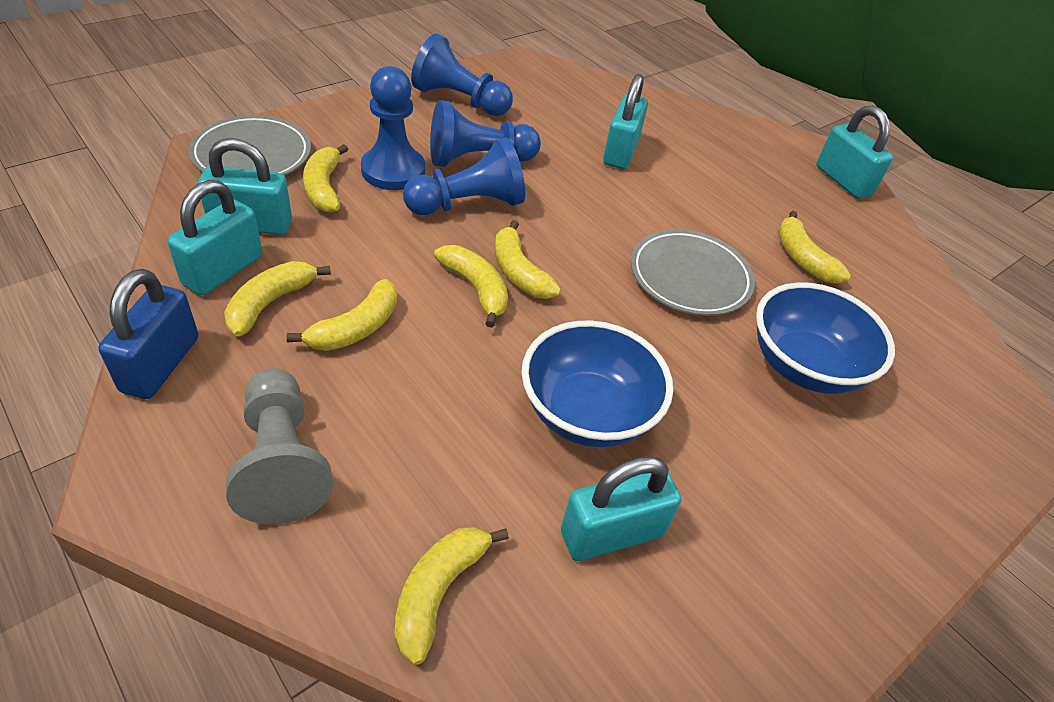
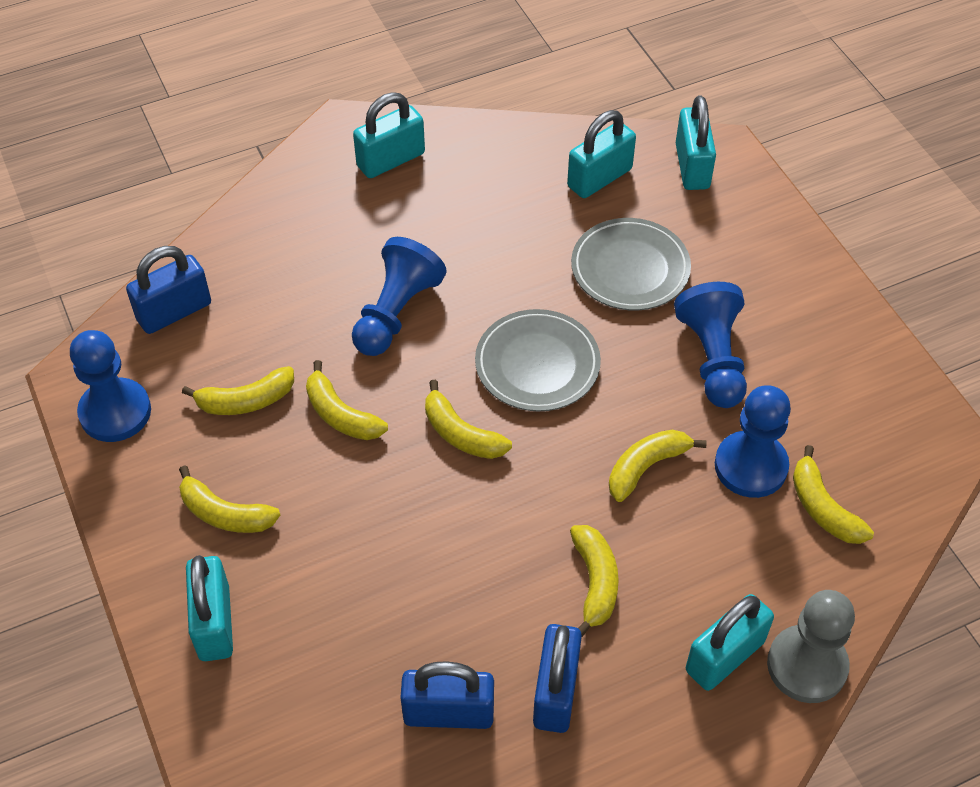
blue bowl: [522,321,673,447] [756,282,895,394] = 2 -> none = 0
blue padlock: [98,269,198,399] = 1 -> [126,246,211,334] [400,661,494,729] [533,624,582,733] = 3

